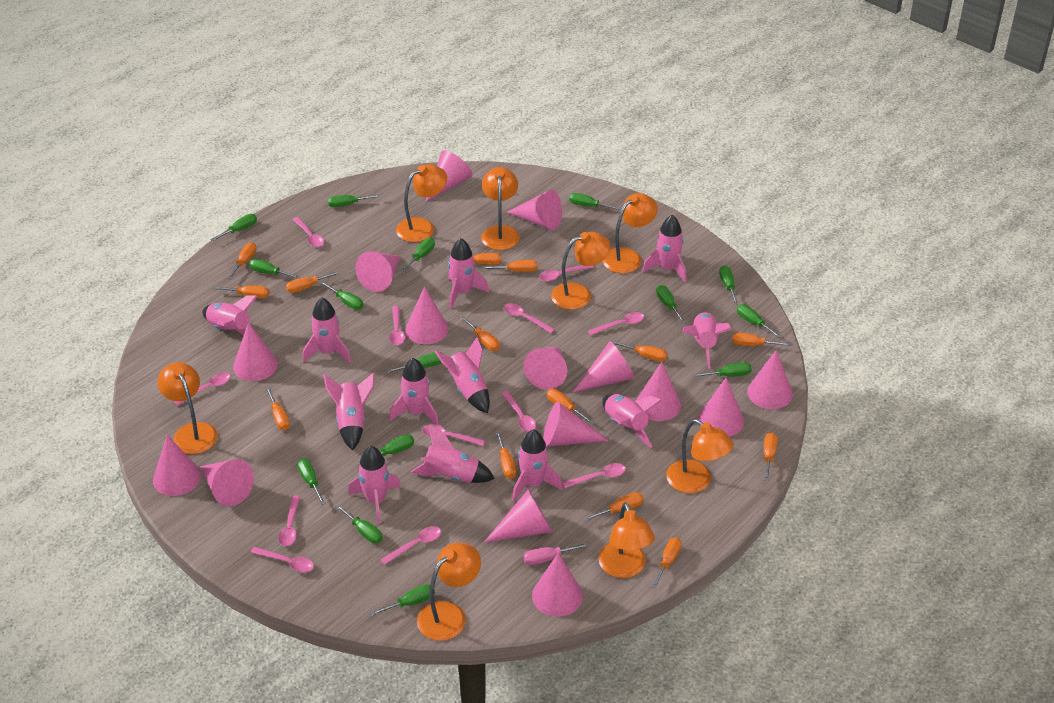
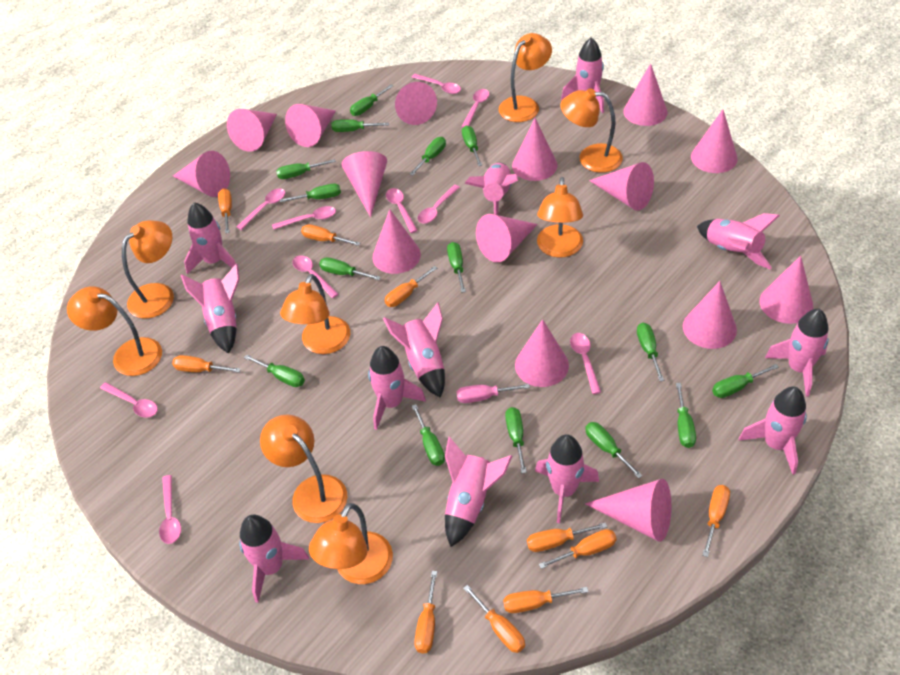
orange screwdriver: [213,285,269,298] [227,242,257,279] [266,387,290,430] [286,271,340,293] [446,253,501,265] [461,316,500,351] [482,260,538,272] [496,431,517,479] [547,389,594,424] [585,492,643,521] [611,340,668,362] [652,537,682,589] [732,333,791,346] [764,433,778,481] = 14 -> [172,355,241,372] [218,188,232,233] [301,224,360,246] [385,266,437,307] [414,571,437,654] [463,585,525,653] [503,587,588,613] [527,522,607,552] [539,529,617,569] [702,485,730,557] = 10
pink spoon: [174,372,231,406] [250,547,314,573] [278,496,300,546] [293,217,324,247] [380,526,441,565] [389,306,405,345] [422,424,485,446] [501,391,536,432] [504,303,555,333] [539,265,594,281] [562,463,626,488] [588,312,644,335] = 12 -> [100,382,158,418] [159,475,181,544] [237,188,285,230] [272,206,336,230] [293,255,338,298] [386,188,418,233] [412,74,461,94] [418,184,460,224] [461,89,489,128] [570,333,601,394] = 10

